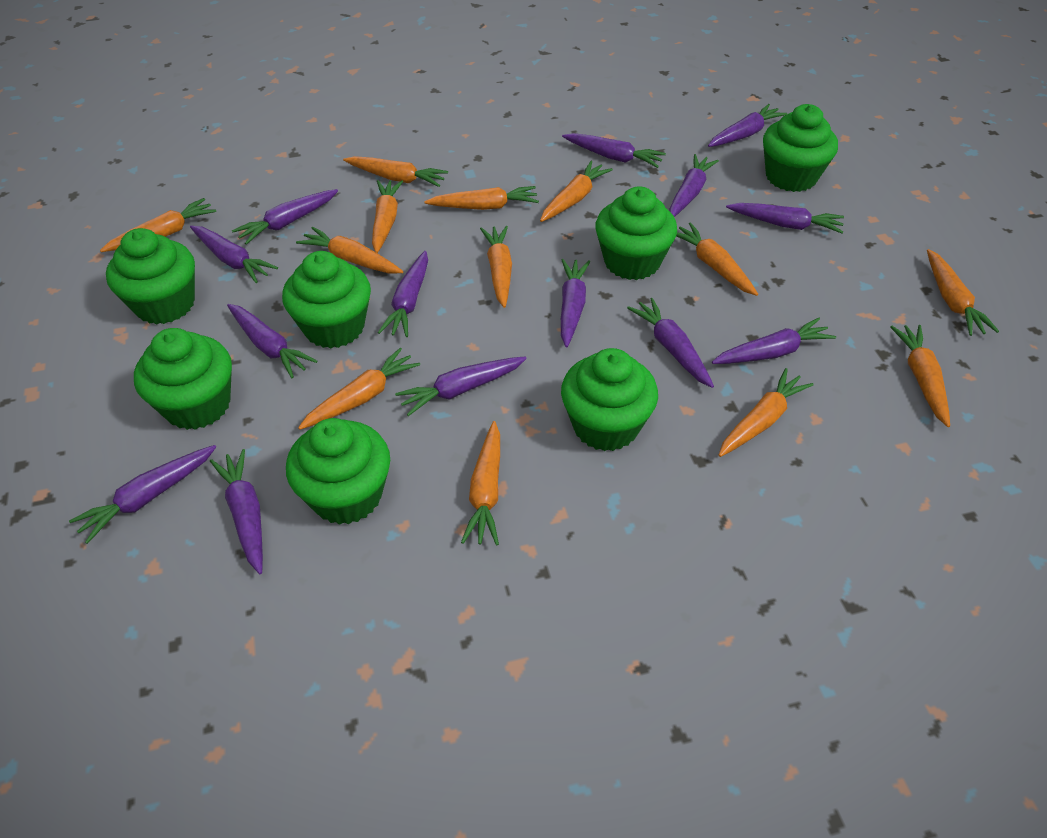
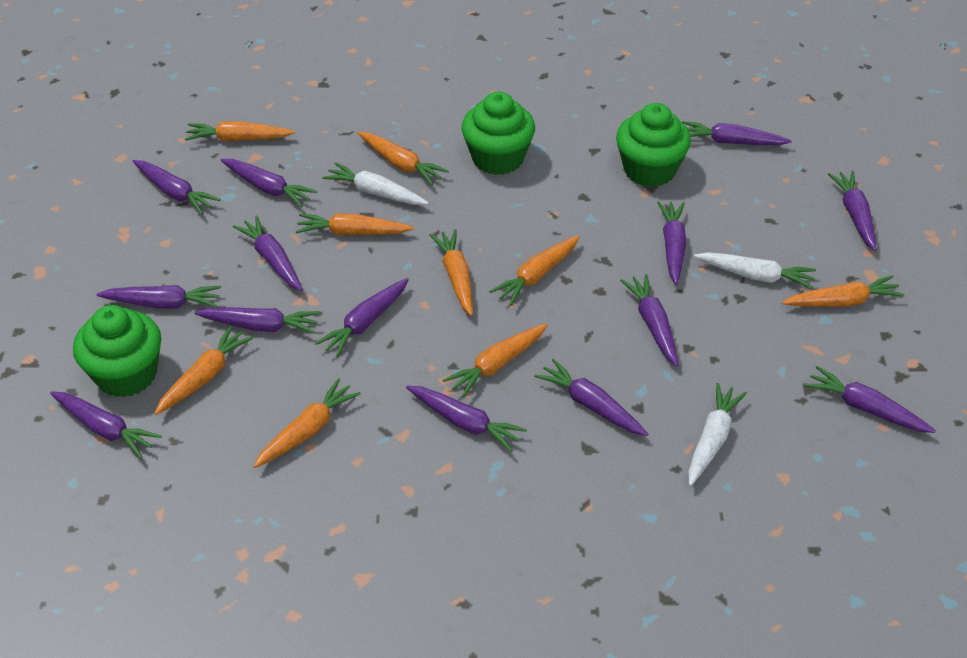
green cupcake: [106,228,195,325] [134,328,232,430] [282,251,371,349] [286,418,390,525] [561,348,658,451] [595,186,677,280] [763,104,838,192] = 7 -> [73,305,161,398] [462,92,535,175] [616,103,691,187] = 3
orange carrot: [100,198,216,252] [296,227,403,274] [298,348,420,430] [343,156,448,187] [372,180,403,253] [424,186,539,210] [461,421,500,546] [480,226,512,308] [540,161,613,222] [676,222,758,296] [719,368,814,457] [890,325,950,427] [927,249,999,336] = 13 -> [154,326,253,415] [185,121,295,142] [253,378,361,468] [295,213,414,235] [358,132,449,185] [429,229,473,316] [443,323,547,398] [489,235,580,306] [782,275,904,307] = 9
white carrot: none = 0 -> [322,162,429,205] [688,383,747,486] [694,252,816,289] = 3

